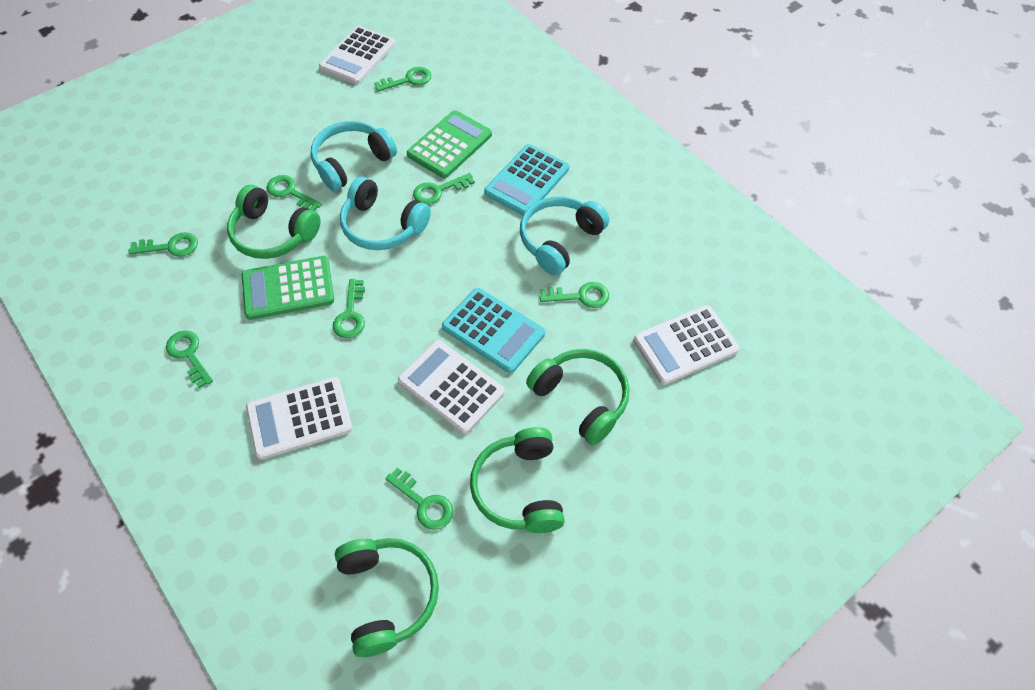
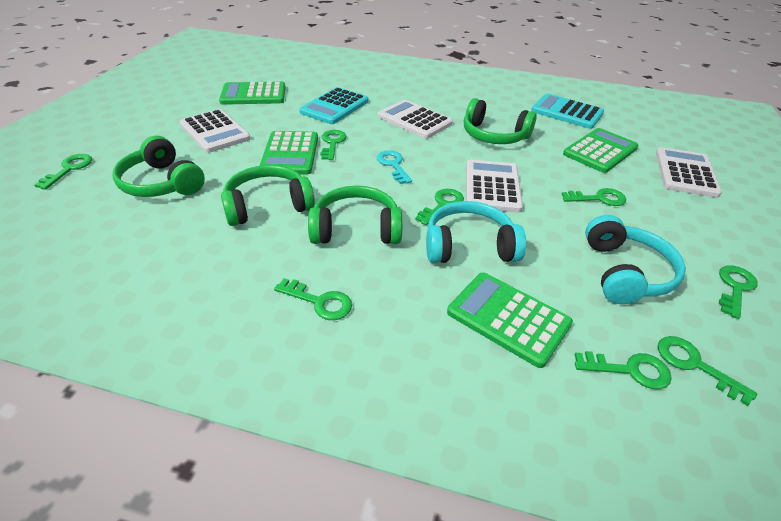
green calculator: [242,256,334,320] [407,110,492,178] = 2 -> [219,82,286,105] [259,131,318,175] [447,272,573,368] [563,128,639,173] = 4
turquoise headphones: [310,121,397,191] [340,176,431,250] [520,196,609,275] = 3 -> [426,201,526,263] [585,215,686,304] = 2
turquoise key: none = 0 -> [377,150,412,184] = 1

